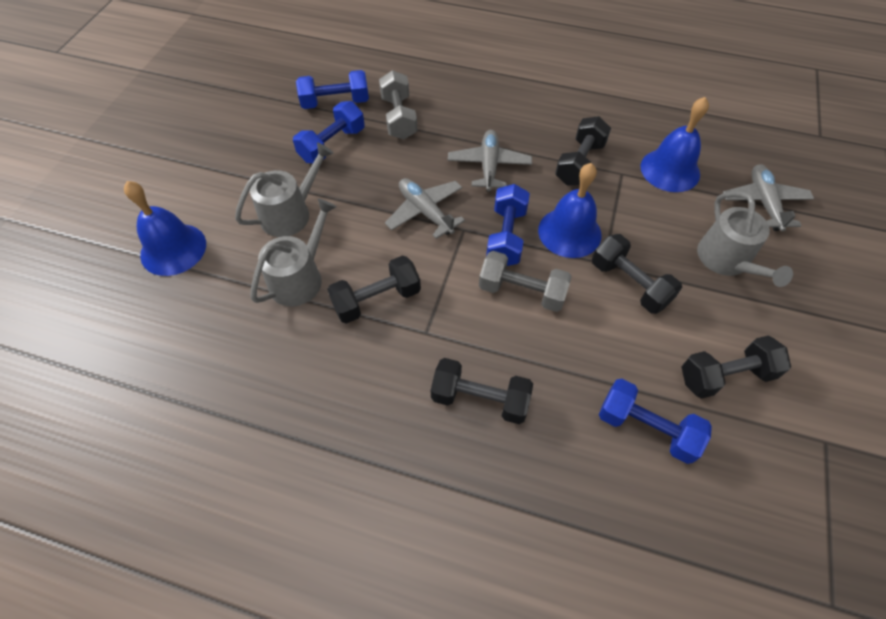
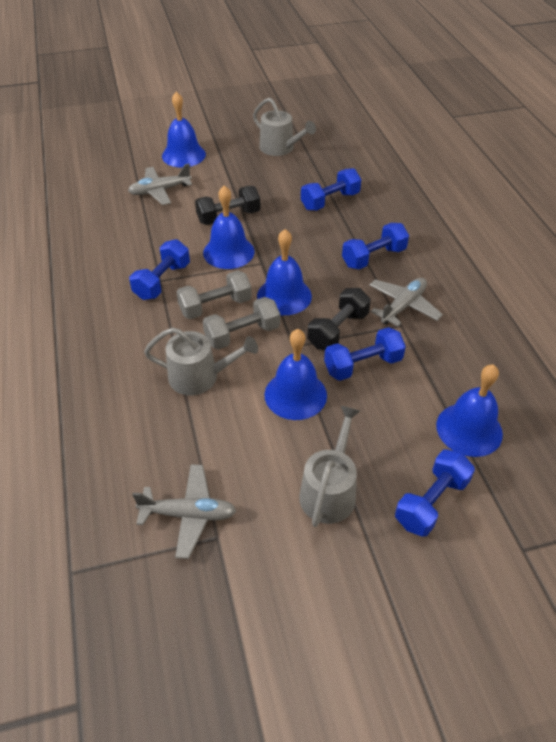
black dumbbell: [327,255,421,324] [431,358,533,424] [555,116,611,186] [592,234,682,314] [682,335,791,399] = 5 -> [195,186,261,225] [307,288,371,350] = 2
blue bell: [124,181,206,276] [538,163,602,258] [641,97,709,192] = 3 -> [162,92,206,168] [203,186,254,269] [257,229,312,315] [264,329,327,420] [436,364,503,457] = 5
blue dumbbell: [293,101,365,163] [296,70,369,109] [486,184,530,266] [599,379,712,464] = 4 -> [129,239,190,300] [301,168,361,211] [324,327,406,381] [342,223,409,269] [395,450,475,537] = 5

